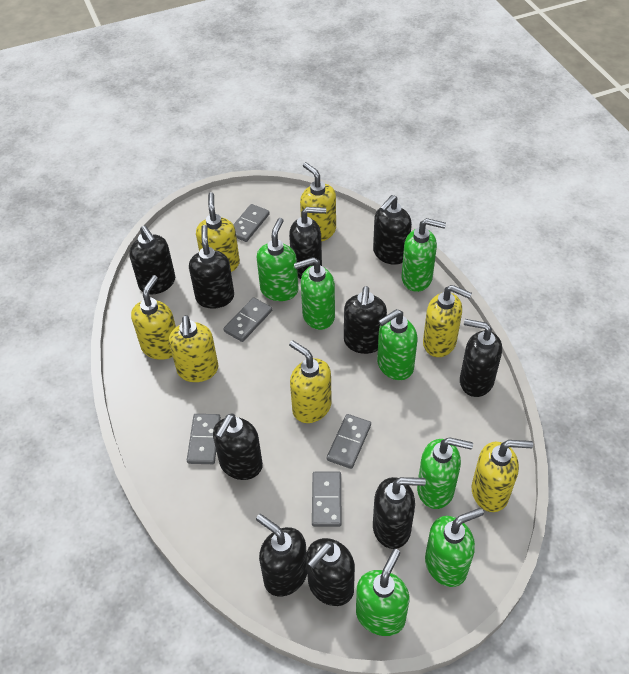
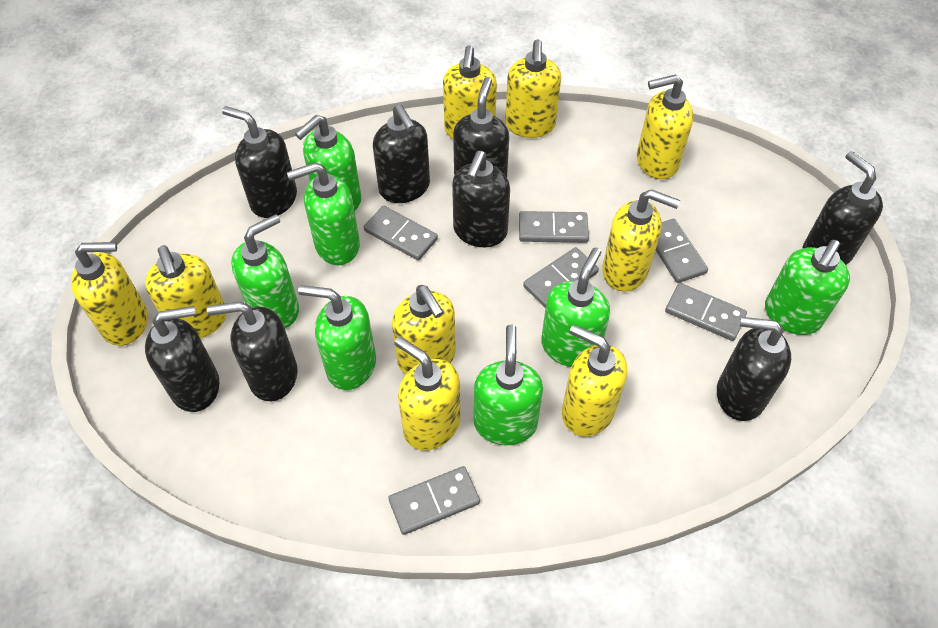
black soap dispenser: [129,226,175,294] [189,225,234,309] [213,413,263,480] [256,514,307,596] [289,207,326,279] [306,538,355,606] [344,286,387,354] [373,195,412,265] [373,477,426,549] [460,319,502,397] = 10 -> [145,306,219,412] [207,301,298,401] [222,106,297,218] [373,104,430,203] [452,151,510,247] [453,77,509,177] [717,317,791,421] [802,151,883,265] = 8
grey domino: [187,414,221,464] [223,297,272,342] [233,204,270,242] [312,472,342,527] [327,414,371,469] = 5 -> [364,206,438,260] [388,466,480,535] [519,211,589,243] [523,247,599,308] [655,219,708,283] [665,283,747,341] = 6
yellow soap dispenser: [131,275,176,360] [169,315,219,382] [196,192,240,272] [289,340,332,423] [300,162,336,242] [423,285,472,357] [472,440,533,512] = 7 -> [71,242,148,346] [145,245,227,338] [392,285,456,374] [394,336,460,450] [443,45,497,139] [505,39,561,138] [562,324,627,437] [602,189,680,292] [637,74,693,179] = 9

